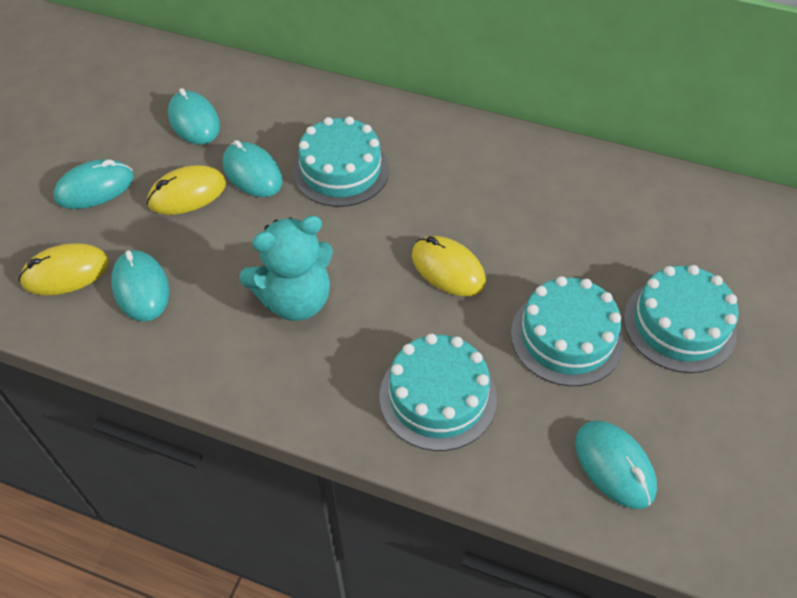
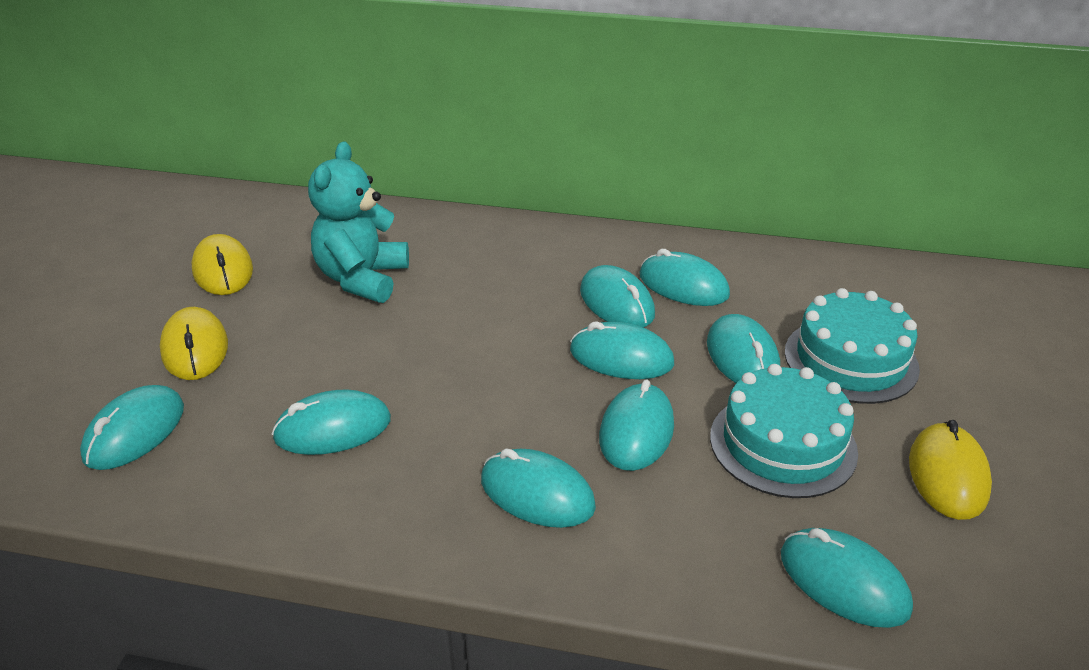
turquoise cake: [293,117,389,207] [380,334,497,451] [511,276,624,386] [624,265,739,373] = 4 -> [710,364,858,498] [785,288,920,404] = 2
turquoise mouse: [53,159,134,209] [111,250,169,322] [168,88,220,145] [223,140,283,197] [575,420,657,509] = 5 -> [80,385,184,470] [272,390,391,455] [481,448,596,528] [570,322,674,379] [580,265,655,328] [599,380,674,471] [639,249,730,306] [707,314,780,383] [781,528,913,628] = 9

